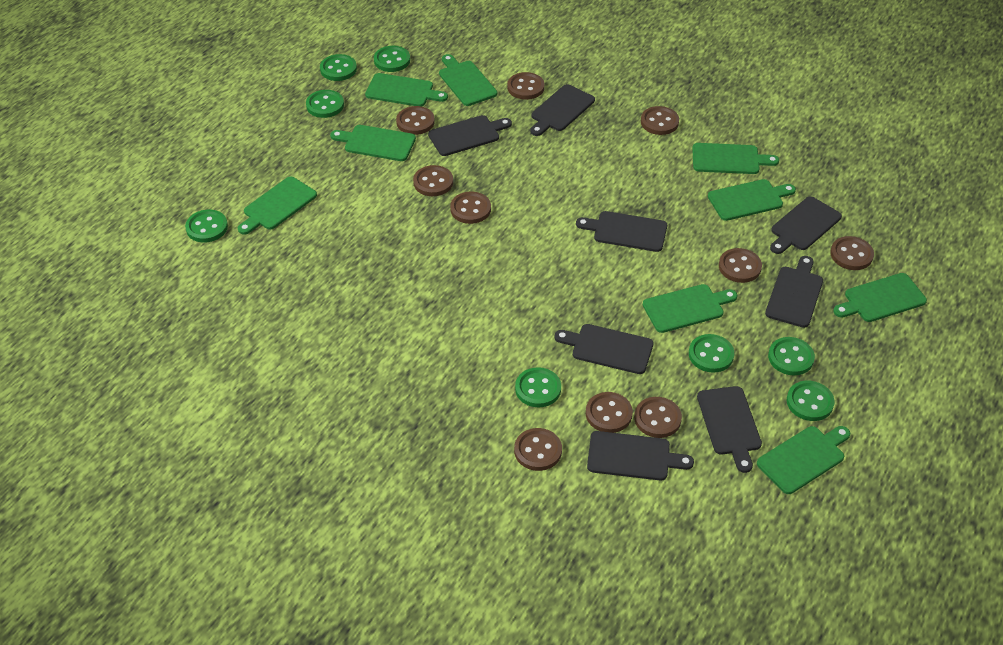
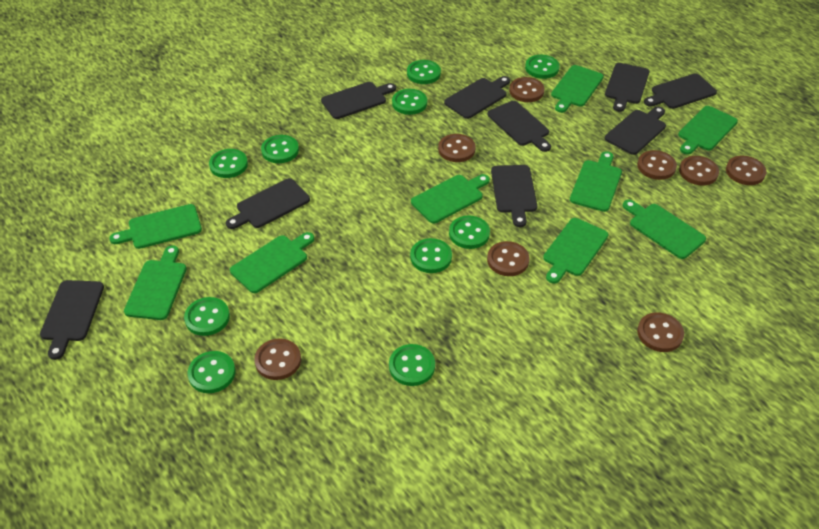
black cutting board: [428,115,512,156] [530,84,595,136] [554,324,653,374] [576,211,667,252] [587,431,694,481] [697,386,762,473] [765,256,823,328] [770,196,842,254] = 8 -> [40,280,104,360] [226,178,310,229] [321,82,396,119] [444,76,510,119] [487,101,551,152] [491,165,537,227] [605,63,649,112] [605,107,666,155] [644,73,717,109] = 9
brown button: [396,106,435,135] [413,165,453,196] [450,192,491,224] [507,72,544,100] [514,428,562,471] [586,392,633,433] [634,397,682,438] [641,106,679,135] [719,248,762,283] [830,236,874,270] = 10 -> [254,338,301,380] [438,134,476,162] [487,241,529,276] [509,77,544,102] [637,150,677,180] [637,312,684,352] [679,156,719,185] [726,156,766,185] = 8
green button: [185,210,228,242] [306,90,344,118] [320,54,357,81] [374,46,410,72] [515,367,561,407] [689,334,734,373] [768,337,815,375] [787,381,835,421] = 8 -> [184,297,230,336] [187,351,235,393] [209,149,248,178] [261,135,299,163] [389,344,435,386] [392,89,427,115] [407,60,441,84] [410,238,452,273] [449,215,490,249] [525,55,560,79] = 10

